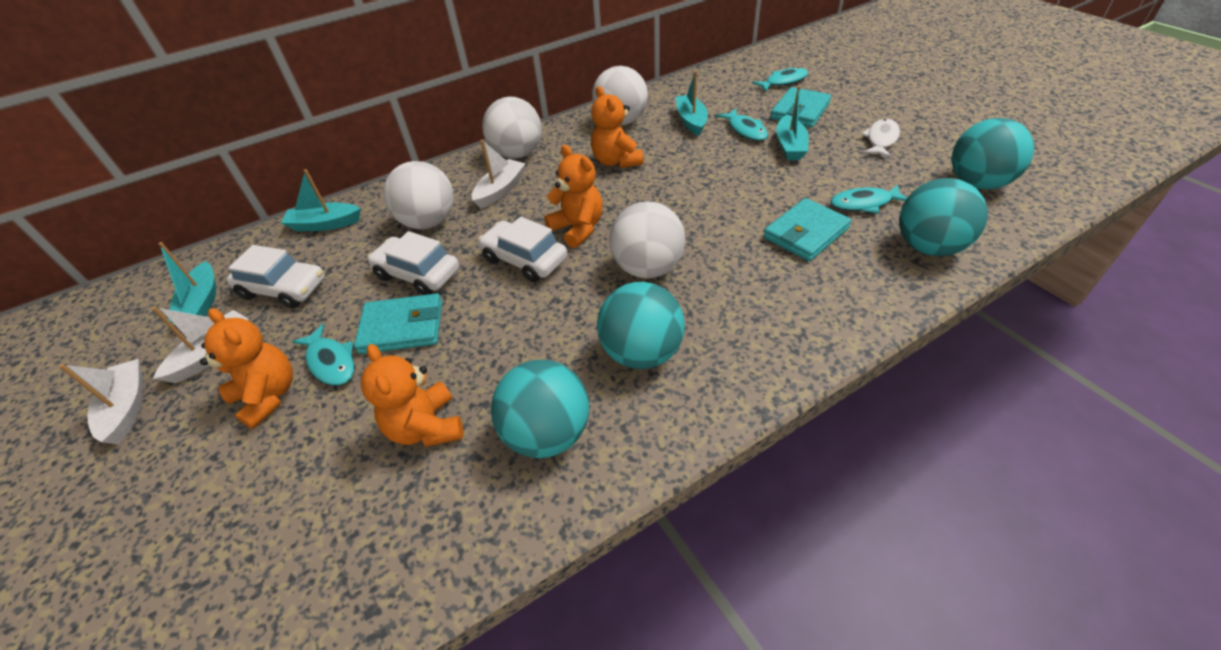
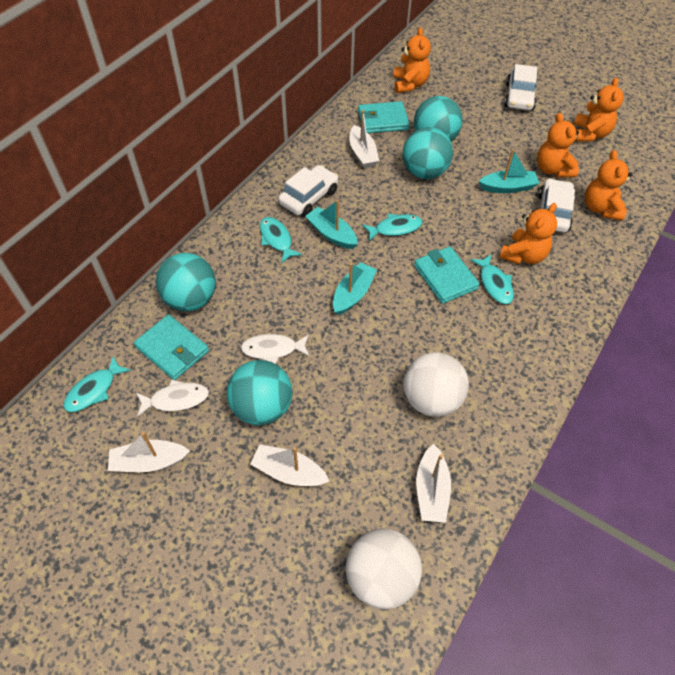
orange teddy bear: [200,308,293,429] [361,344,463,447] [544,145,603,248] [591,86,644,168] = 4 -> [393,27,431,93] [499,203,557,265] [537,113,579,178] [574,78,624,141] [585,150,633,221] = 5
turquoise boat: [158,242,216,323] [281,169,361,231] [676,70,708,136] [776,86,809,160] = 4 -> [306,200,358,249] [333,262,377,315] [479,149,539,193] = 3
white ball: [383,161,454,229] [482,97,542,158] [592,66,648,126] [609,202,685,278] = 4 -> [346,529,422,609] [404,352,469,417] = 2
white boat: [59,359,143,444] [152,306,249,383] [472,140,525,209] = 3 -> [108,432,190,472] [250,444,330,486] [349,110,379,168] [416,443,451,523] = 4
white fish: [861,119,900,158] = 1 -> [136,380,209,417] [241,334,310,364] = 2

